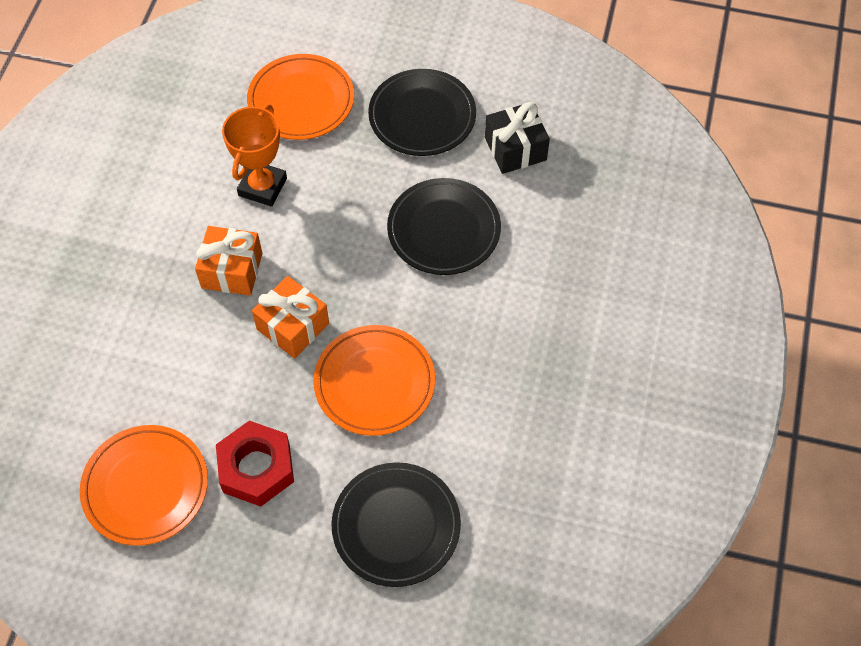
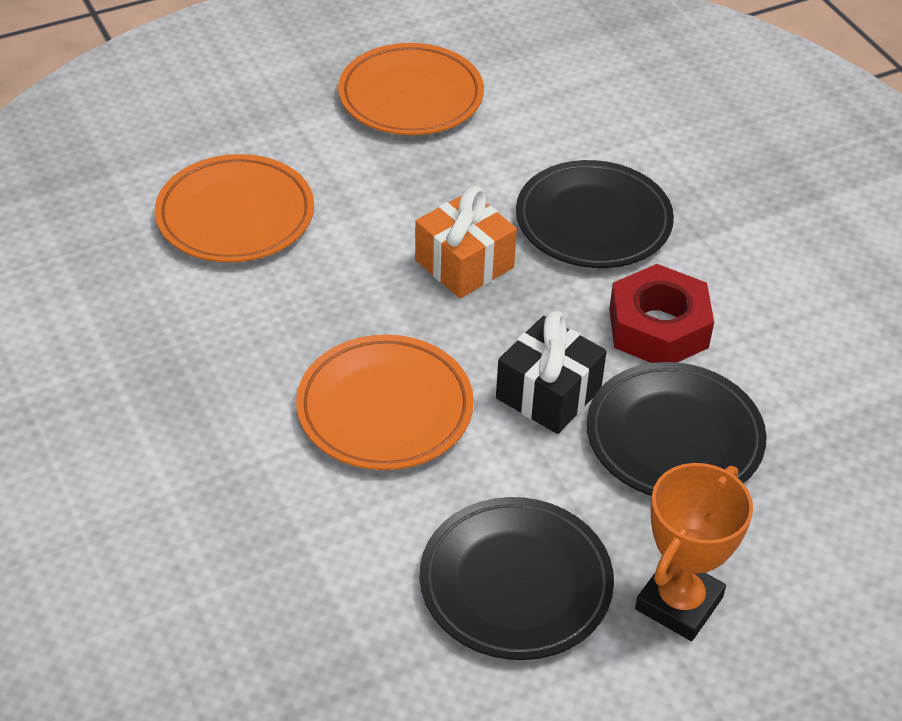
orange gift: [195,226,262,296] [252,276,329,359] = 2 -> [415,186,517,298] = 1

